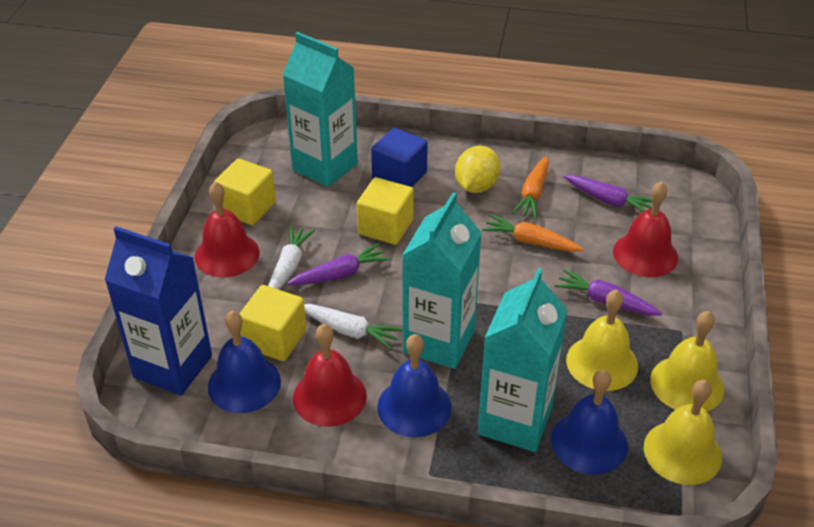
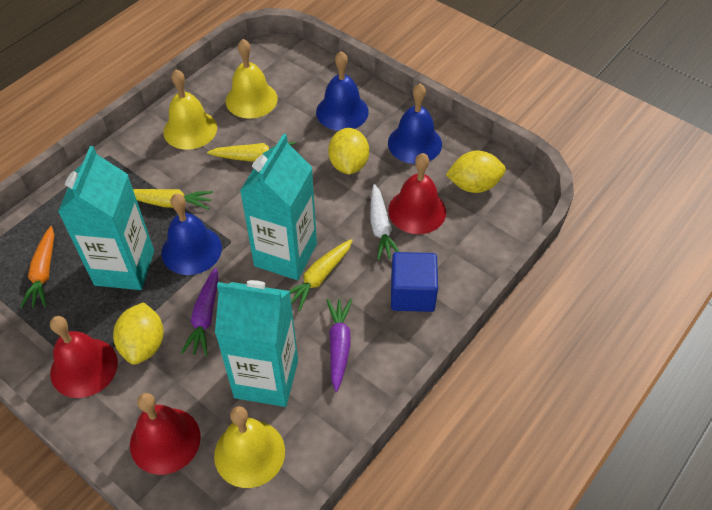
blue carton: [105,226,212,395] = 1 -> none = 0
orange carrot: [482,214,584,252] [512,156,549,219] = 2 -> [20,226,54,308] = 1
purple carrot: [287,243,390,285] [555,269,662,315] [563,175,652,212] = 3 -> [181,268,219,356] [327,299,352,392] = 2
white carrot: [268,226,315,290] [304,304,403,349] = 2 -> [370,184,400,260] = 1
yellow carrot: none = 0 -> [133,189,213,210] [207,142,296,162] [290,239,353,311] = 3
yellow cube: [214,158,276,225] [239,285,307,361] [357,177,414,245] = 3 -> none = 0
yellow lemon: [455,146,500,193] = 1 -> [113,302,164,365] [328,128,369,174] [446,151,506,193] = 3

